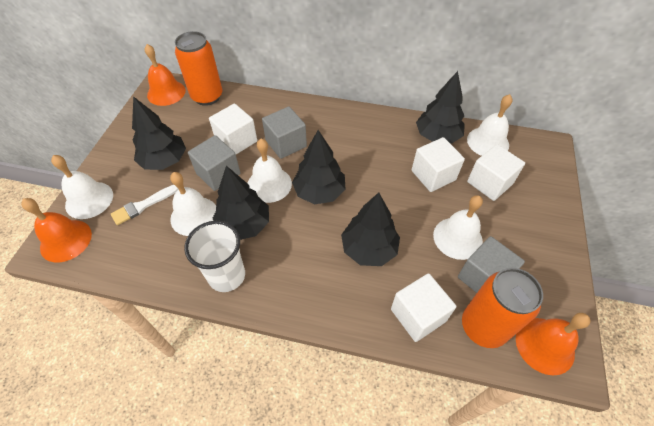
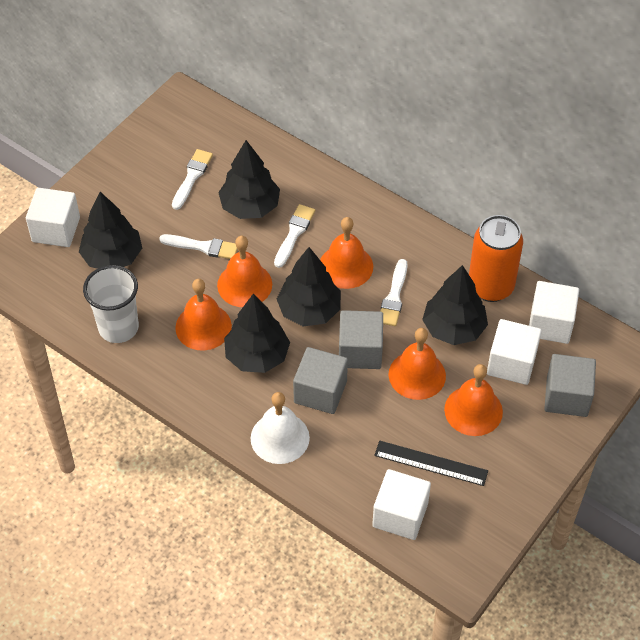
black ruler: none = 0 -> [374,441,488,486] = 1
orange bell: [21,198,92,262] [145,44,186,106] [516,313,591,375] = 3 -> [175,279,232,350] [217,236,272,307] [320,217,373,289] [388,328,446,400] [444,364,503,436] = 5
orange can: [175,31,222,106] [462,268,543,348] = 2 -> [469,215,523,302] = 1
white bell: [51,155,113,219] [170,172,216,236] [248,139,292,203] [433,195,483,260] [467,94,513,156] = 5 -> [251,392,310,464] = 1
white brush: [111,185,179,225] = 1 -> [159,234,238,259] [172,149,213,210] [274,204,315,268] [380,259,408,326] = 4

